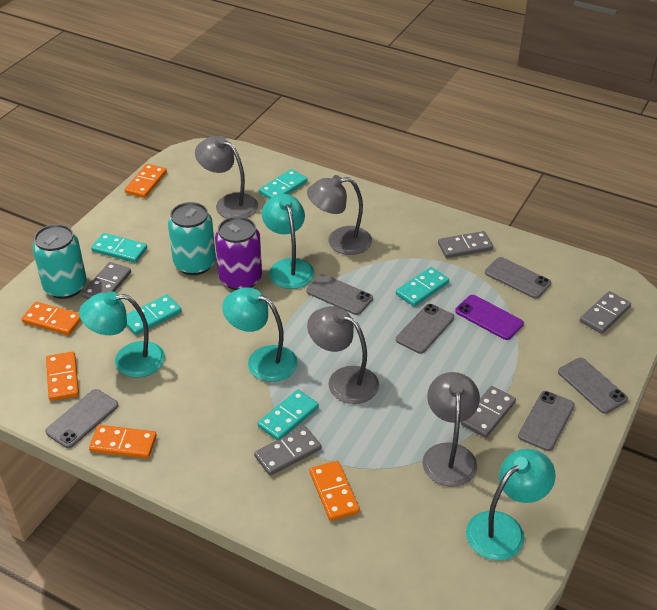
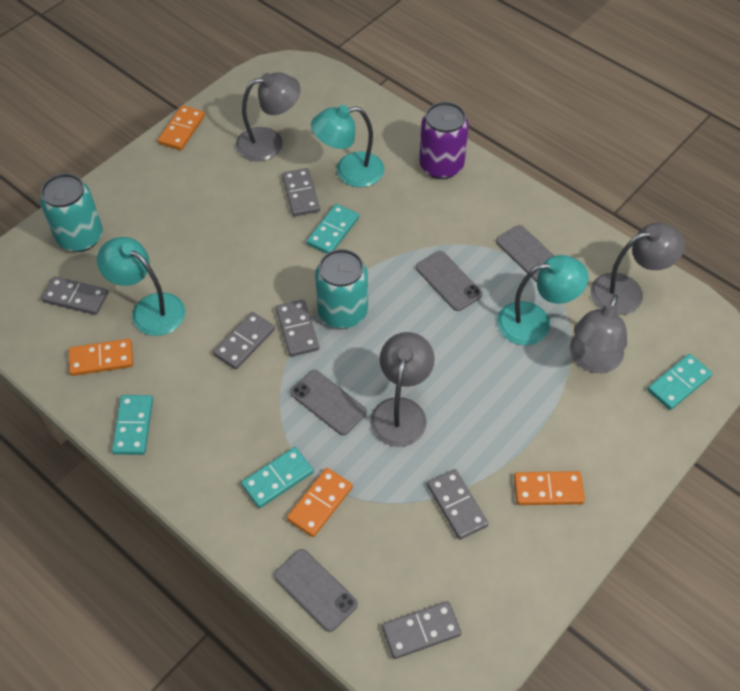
grey domino: [81,262,131,299] [254,426,321,476] [438,231,493,258] [461,386,516,438] [580,291,631,334] = 5 -> [42,276,108,315] [213,312,275,370] [276,299,319,357] [282,168,320,216] [382,601,462,659] [427,469,488,540] = 6
grey phone: [45,389,118,448] [307,274,373,315] [396,304,454,354] [485,257,551,299] [518,391,575,451] [558,358,628,414] = 6 -> [274,549,358,632] [290,370,367,435] [416,251,483,311] [496,225,554,282] = 4
orange domino: [21,302,81,335] [46,352,79,401] [89,425,157,459] [125,164,167,198] [310,461,360,521] = 5 -> [69,339,133,376] [158,105,205,150] [287,468,353,537] [514,471,585,505] = 4
purple phone: [455,295,524,340] = 1 -> none = 0
turquoise domino: [91,233,147,263] [126,295,182,335] [258,390,319,440] [259,169,307,199] [396,267,449,307] = 5 -> [112,395,153,455] [241,447,314,508] [307,204,359,254] [647,354,712,410] = 4
turquoise lamp: [79,291,165,378] [222,287,298,382] [262,194,315,289] [466,449,556,560] = 4 -> [97,237,185,336] [311,105,384,187] [497,255,589,345] = 3

